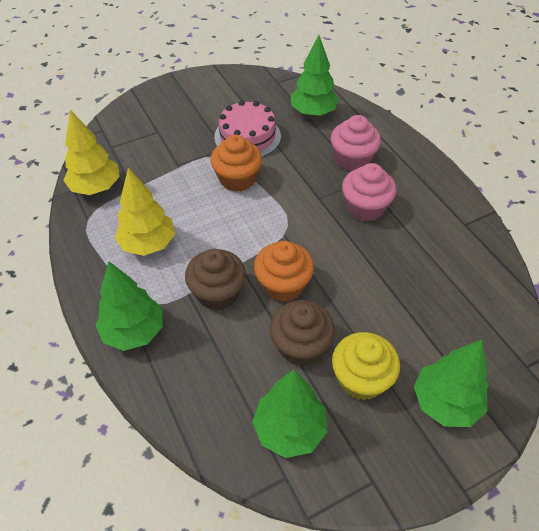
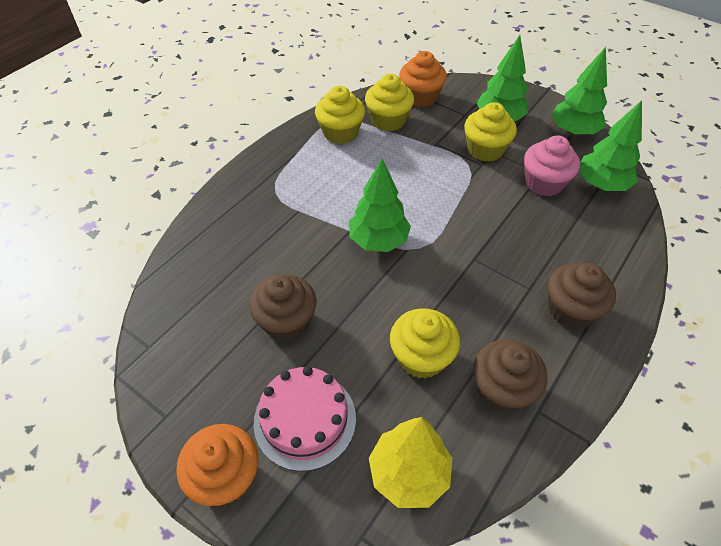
brown cupcake: [185,249,246,310] [270,300,335,366] = 2 -> [249,274,317,341] [473,340,547,413] [548,263,616,329] = 3
pink cupcake: [331,115,381,171] [342,163,397,222] = 2 -> [524,135,580,196] = 1
yellow cupcake: [332,332,400,400] = 1 -> [315,86,365,144] [365,74,414,131] [390,308,460,379] [464,102,517,162] = 4
yellow tree: [63,110,120,195] [115,168,175,256] = 2 -> [369,417,452,508] = 1

